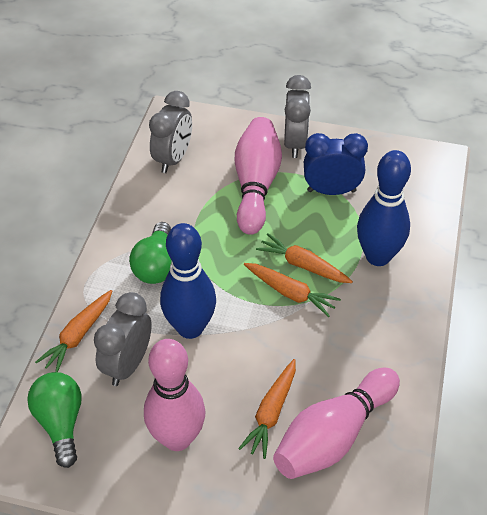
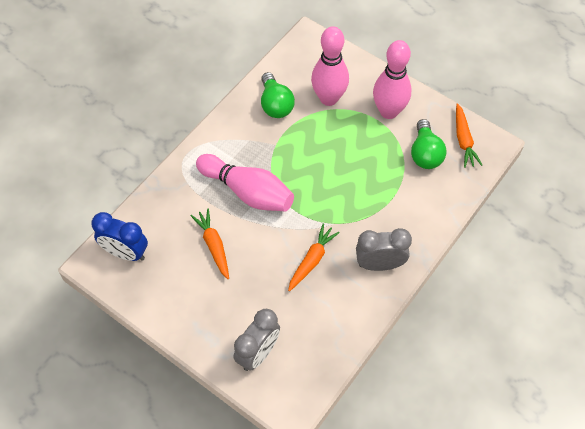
blue bowling pin: [160,223,216,339] [357,150,411,266] = 2 -> none = 0
grey clock: [94,292,152,386] [149,91,192,173] [284,75,311,158] = 3 -> [233,309,280,371] [356,228,412,271] = 2
orange carrot: [35,290,112,372] [238,359,296,459] [244,263,341,317] [256,233,353,283] = 4 -> [191,209,229,279] [288,224,340,292] [456,103,482,168] = 3

